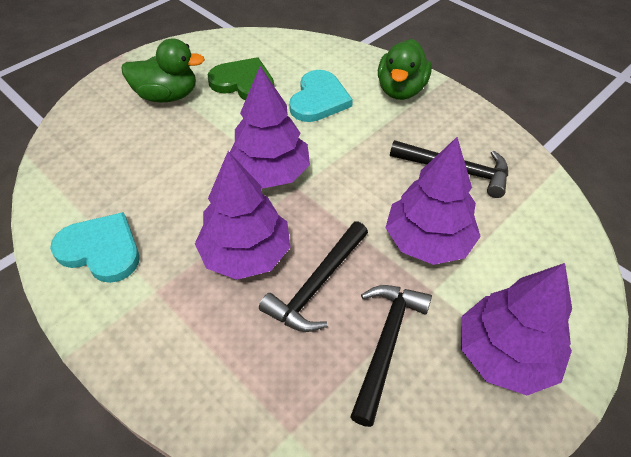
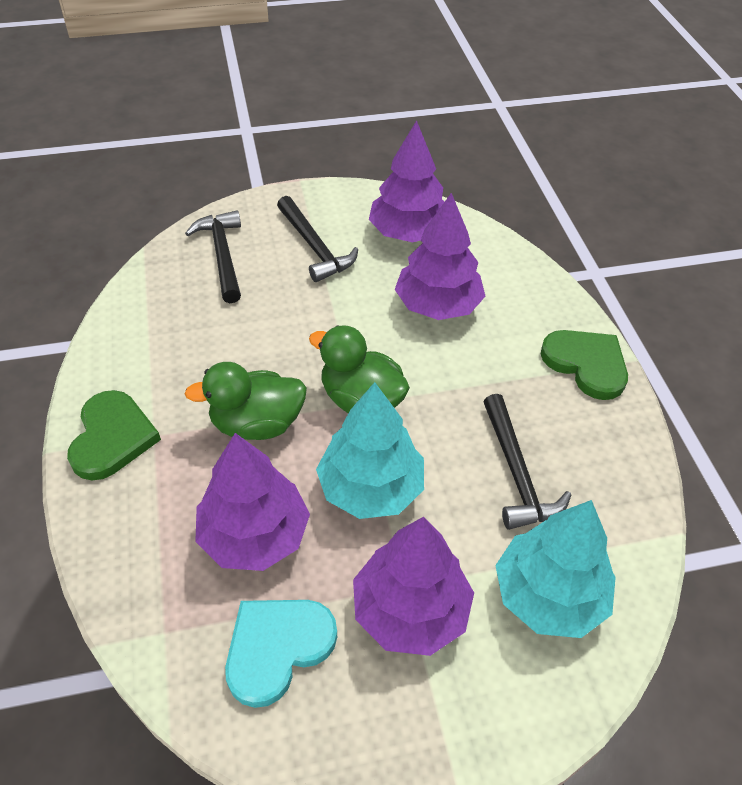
green heart: [208,57,274,100] = 1 -> [67,390,161,480] [541,330,628,400] = 2
turquoise heart: [50,212,139,283] [289,70,353,122] = 2 -> [225,600,337,708] = 1
turquoise tree: none = 0 -> [316,382,424,519] [495,500,616,638] = 2

